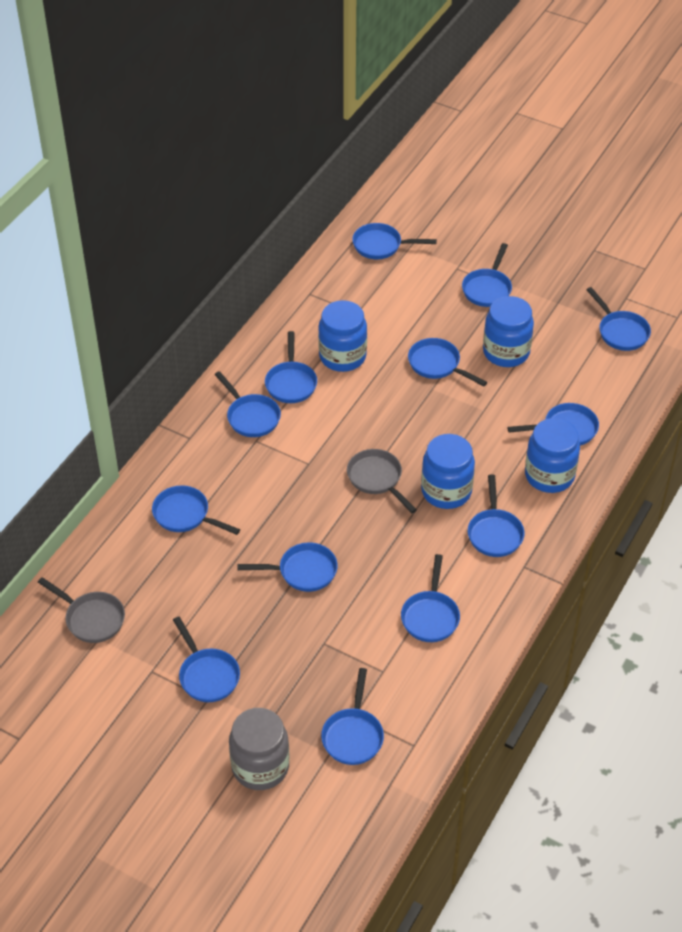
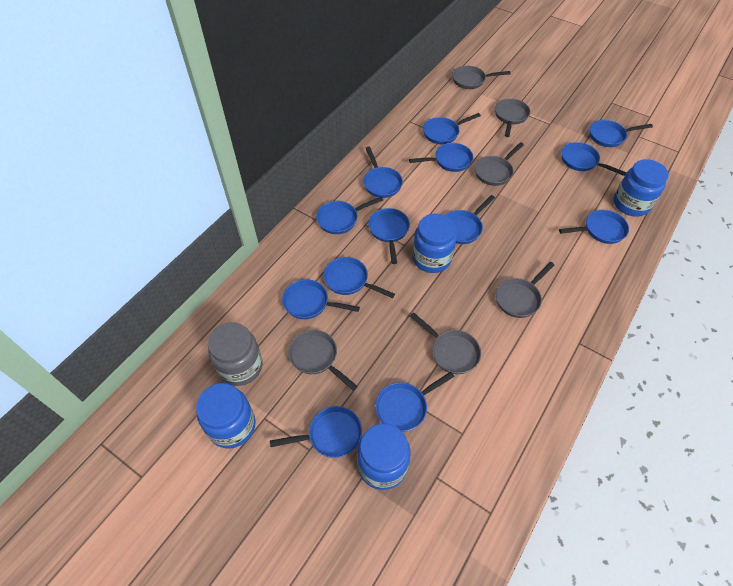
grey pan: [38,577,125,643] [347,449,417,513] = 2 -> [288,330,357,391] [410,312,481,374] [452,66,511,89] [475,142,524,186] [495,99,530,137] [496,262,554,318] = 6

